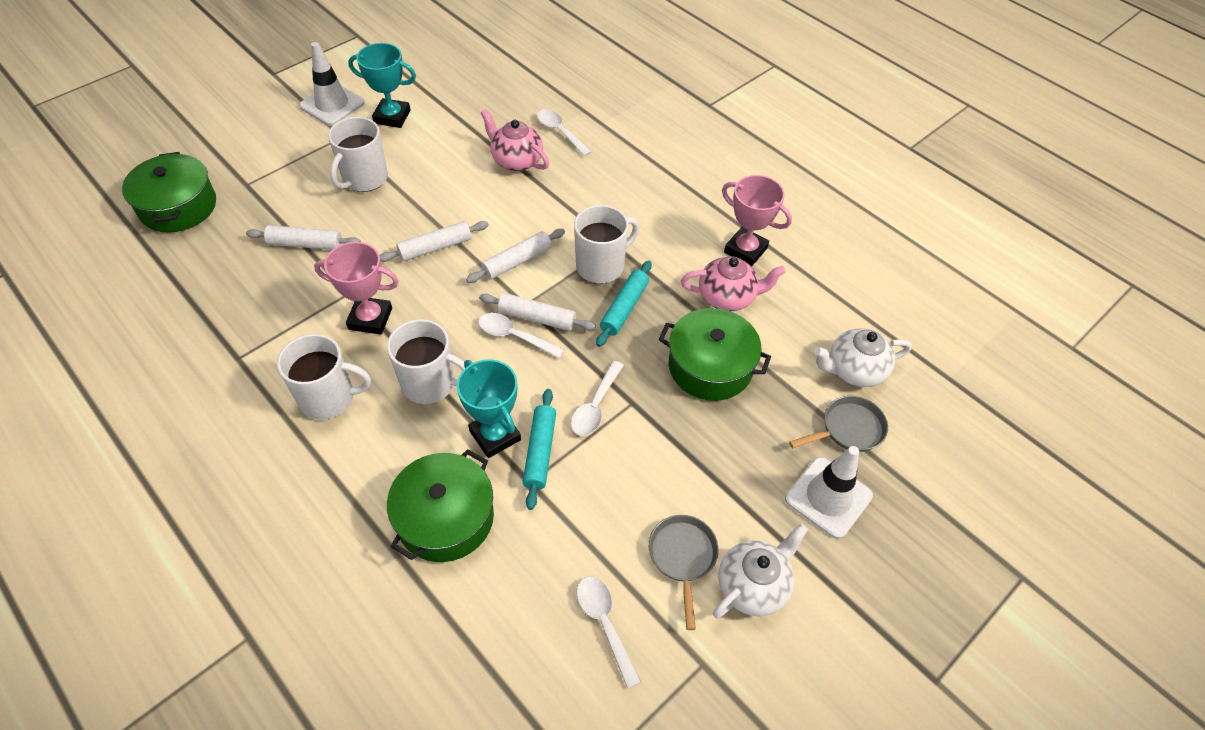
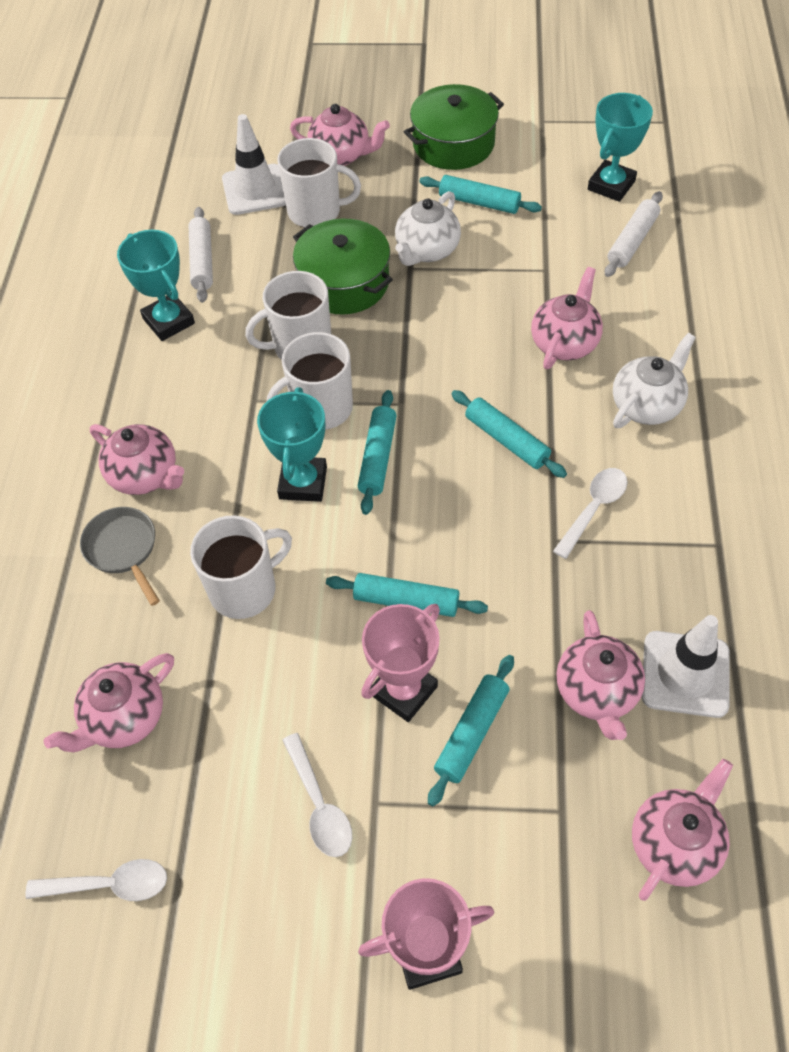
green pot: [122,152,216,233] [387,449,494,562] [659,308,771,401] = 3 -> [293,219,393,314] [404,84,504,170] = 2
grey pan: [649,515,719,630] [789,396,888,452] = 2 -> [80,507,160,606] = 1
pink teapot: [481,109,549,171] [681,256,786,311] = 2 -> [44,653,174,752] [90,424,184,495] [290,104,390,166] [531,267,603,369] [556,610,645,740] [632,759,733,901] = 6
turquoise rolling pin: [523,389,556,510] [596,261,652,347] = 2 -> [326,573,488,617] [358,390,397,515] [419,175,542,214] [428,655,514,806] [451,390,567,478] = 5
turquoise trophy: [348,43,416,128] [457,359,521,458] = 2 -> [117,230,195,341] [257,387,327,502] [588,93,653,202] = 3
white rolling pin: [246,225,361,250] [380,221,489,262] [466,229,565,283] [479,293,596,331] = 4 -> [189,207,213,303] [605,191,663,277] = 2
white spoon: [478,313,565,359] [537,109,591,156] [571,361,624,436] [577,576,641,689] = 4 -> [26,859,167,901] [282,733,352,857] [553,468,628,559] = 3

